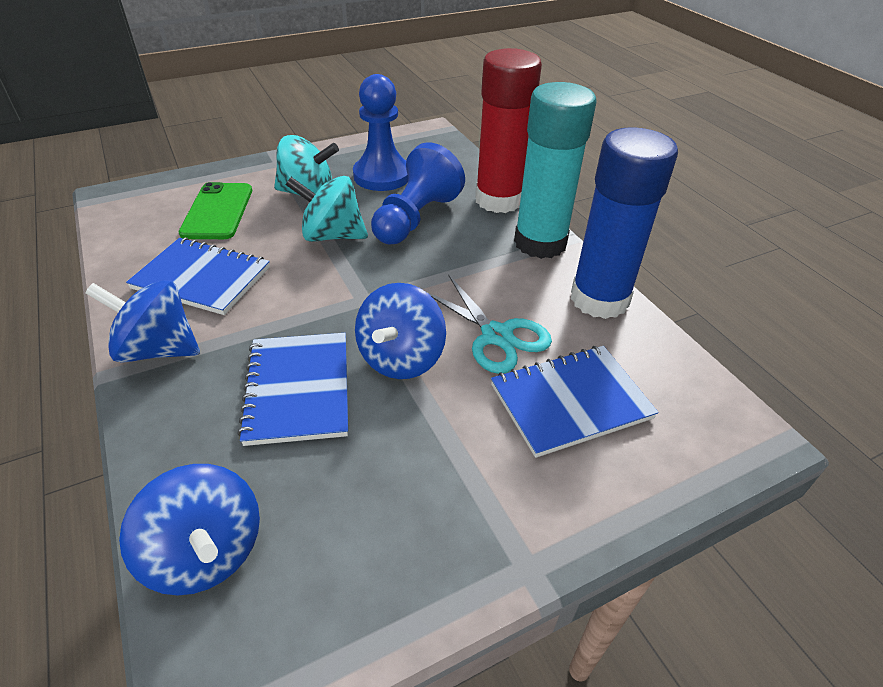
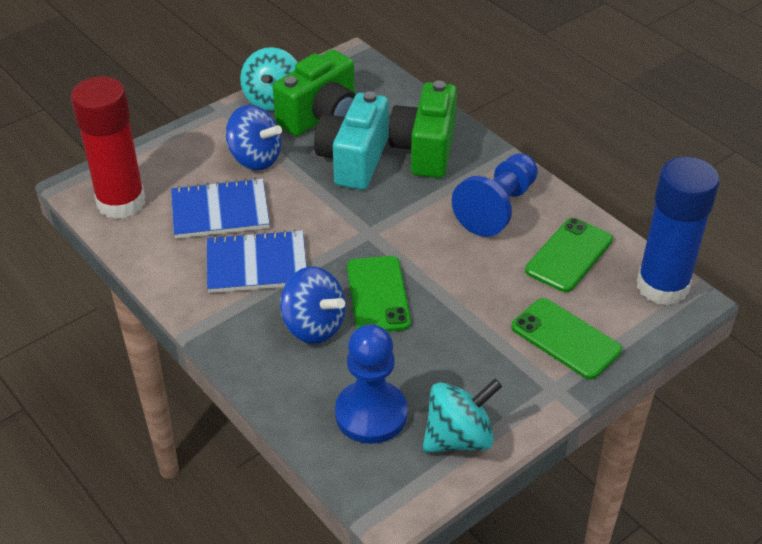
blue notebook: [126,238,270,315] [237,333,348,446] [491,346,658,458] = 3 -> [171,178,270,239] [207,230,307,293] = 2
blue spinning top: [85,280,200,363] [119,464,260,596] [355,283,446,379] = 3 -> [226,105,282,170] [280,267,346,344] = 2
green camera: none = 0 -> [273,49,356,136] [388,80,457,178] = 2
green phone: [179,182,252,239] = 1 -> [347,256,411,332] [511,298,622,379] [525,218,613,292] = 3
turquoise camera: none = 0 -> [314,91,389,190] = 1
turquoise glue stick: [514,82,597,259] = 1 -> none = 0
turquoise scissors: [425,274,552,374] = 1 -> none = 0

